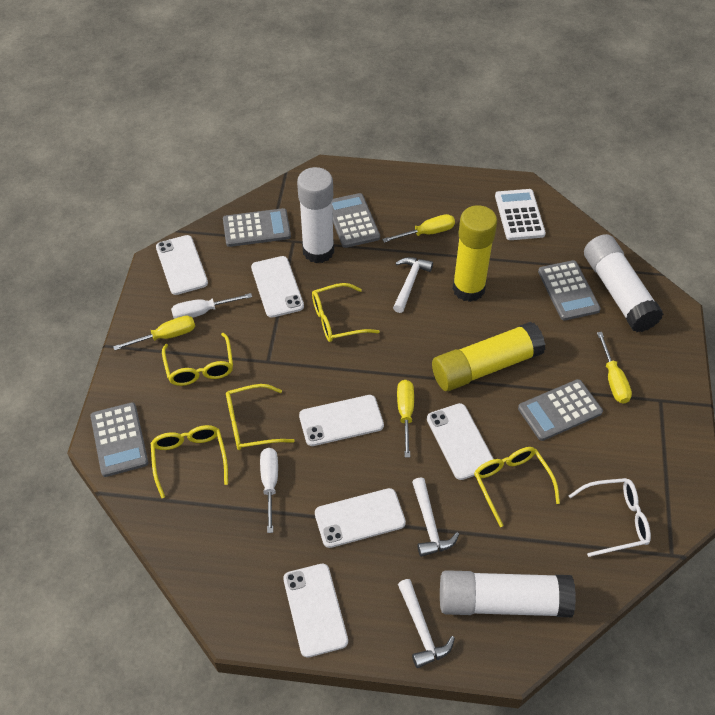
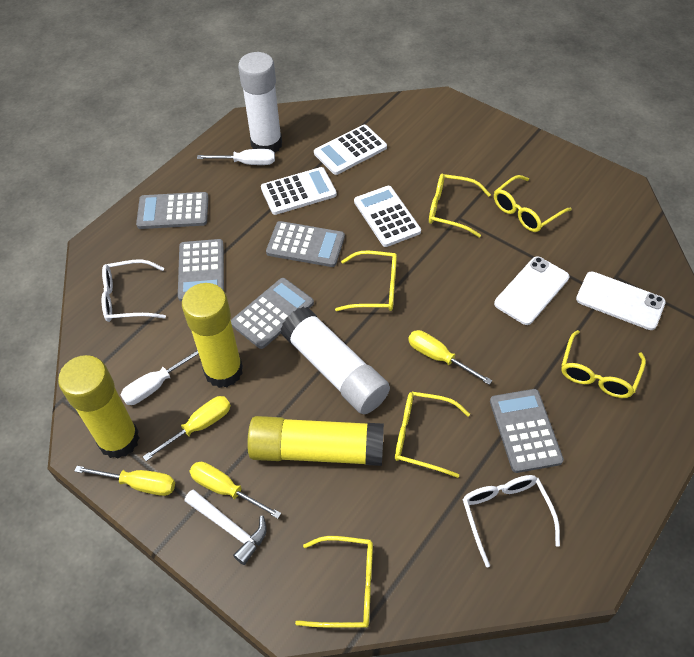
white calculator: [495,189,546,240] = 1 -> [261,167,337,215] [314,125,387,175] [354,186,421,247] = 3
white glasses: [569,478,651,557] = 1 -> [102,259,166,322] [462,475,560,567] = 2
white glue stick: [297,167,334,263] [440,570,576,617] [584,234,663,332] = 3 -> [238,52,282,152] [281,306,390,414] = 2
white hammer: [393,257,433,313] [398,579,455,668] [412,477,459,557] = 3 -> [185,490,267,565] = 1
white phone: [156,235,208,295] [251,256,304,318] [283,564,348,658] [299,395,384,446] [315,488,406,548] [427,403,493,480] = 6 -> [494,256,569,325] [576,271,666,330] = 2
yellow glasses: [151,425,228,498] [162,333,233,386] [226,384,295,450] [312,283,380,342] [474,447,560,527] = 5 -> [295,536,373,628] [335,251,397,311] [395,392,470,478] [429,174,491,237] [494,175,572,232] [561,330,646,398] = 6
yellow glue stick: [432,322,545,391] [452,205,497,302] = 2 -> [58,355,139,459] [182,283,243,388] [247,416,384,466] = 3

